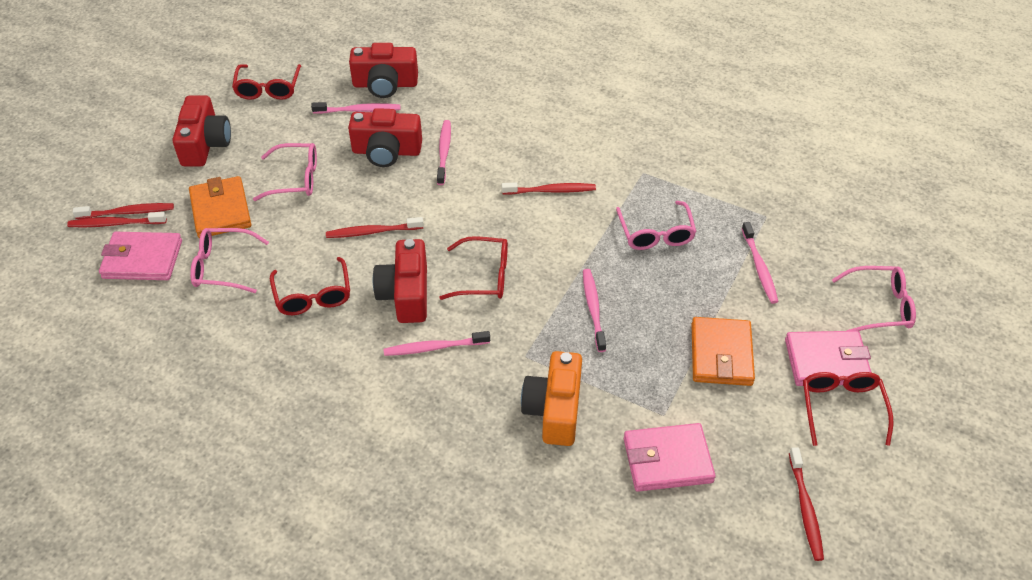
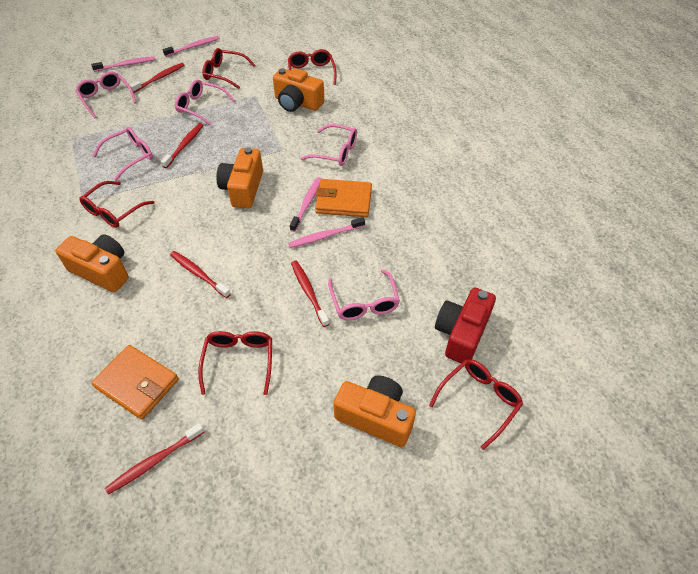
orange camera: [521,351,582,446] = 1 -> [55,234,129,292] [216,147,263,208] [273,68,324,112] [334,375,416,447] = 4
pink glasses: [190,228,269,293] [253,143,317,201] [616,201,696,250] [832,266,916,331] = 4 -> [76,72,137,118] [93,127,153,181] [175,79,235,126] [300,124,357,166] [328,270,400,320] = 5
pink toothbrush: [311,102,400,114] [384,331,490,356] [437,120,451,185] [583,269,606,352] [742,222,778,304] = 5 -> [91,56,156,72] [162,36,220,57] [288,217,365,248] [290,177,322,232] = 4
pink wallet: [99,232,182,280] [624,423,716,492] [785,331,872,386] = 3 -> none = 0
red camera: [173,95,231,166] [348,108,422,167] [349,43,418,98] [373,239,427,323] = 4 -> [435,288,496,363] = 1
red glasses: [232,64,301,100] [270,257,350,315] [439,236,508,300] [803,372,893,446] = 4 -> [79,181,155,228] [198,331,272,395] [202,48,255,89] [288,49,337,85] [429,359,523,450] = 5

